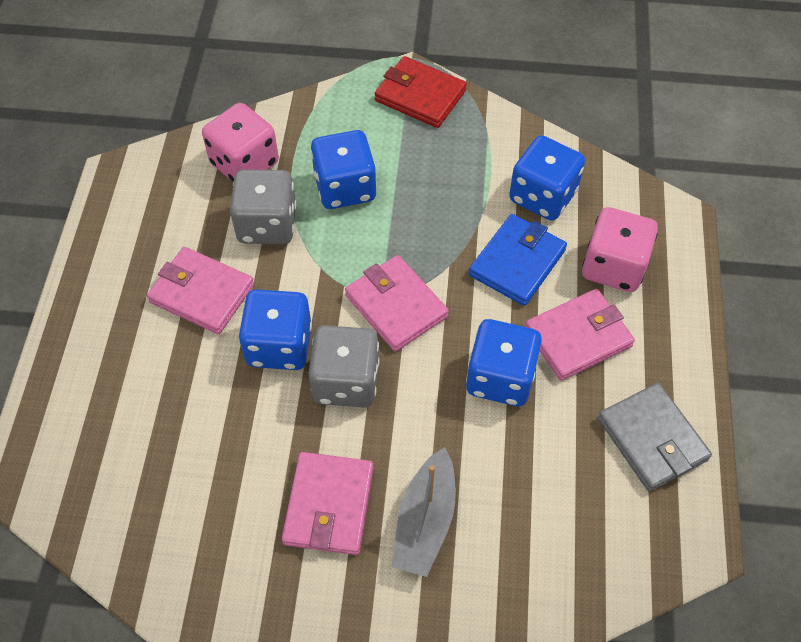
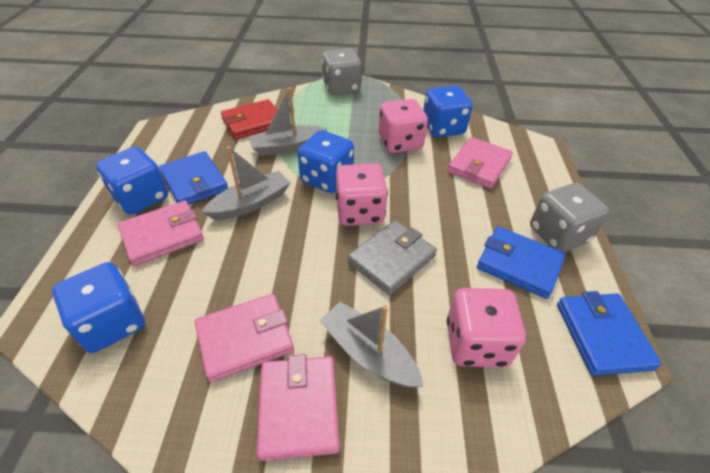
blue wallet: [469,214,567,306] = 1 -> [159,151,228,205] [477,226,566,299] [557,291,662,376] = 3
grey boat: [392,447,456,577] = 1 -> [202,146,290,220] [248,87,327,156] [319,302,424,388] = 3
pink dice: [202,103,279,182] [582,207,658,292] = 2 -> [336,163,388,226] [379,99,428,153] [447,288,526,367] = 3

